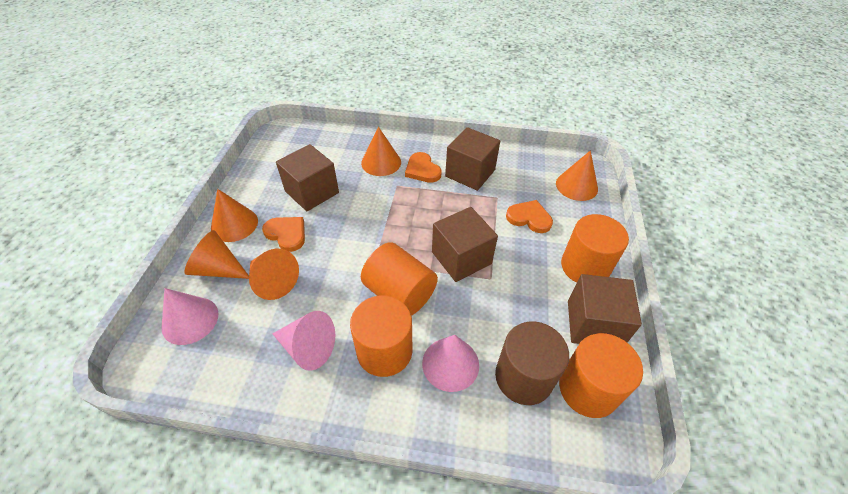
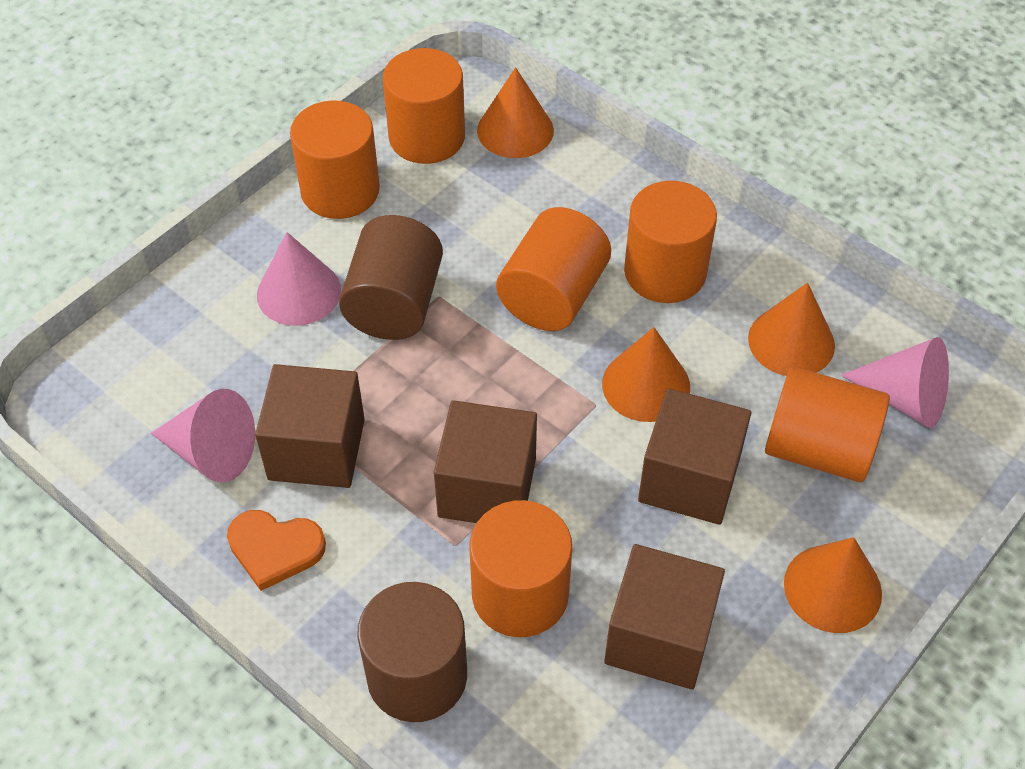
brown cylinder: [495,321,569,405] = 1 -> [339,215,443,340] [357,582,467,722] = 2
orange cone: [184,230,249,279] [211,189,258,242] [249,249,299,300] [361,127,401,176] [556,150,598,201] = 5 -> [477,67,554,158] [602,327,690,422] [748,283,835,376] [784,537,882,633] = 4
orange cylinder: [350,295,413,377] [361,242,438,316] [559,333,643,418] [561,214,629,283] = 4 -> [290,101,380,219] [383,48,465,164] [470,500,572,637] [496,207,611,331] [624,181,717,303] [765,367,890,482] = 6
orange heart: [262,217,305,252] [405,152,442,183] [506,200,553,233] = 3 -> [227,510,326,591] = 1

